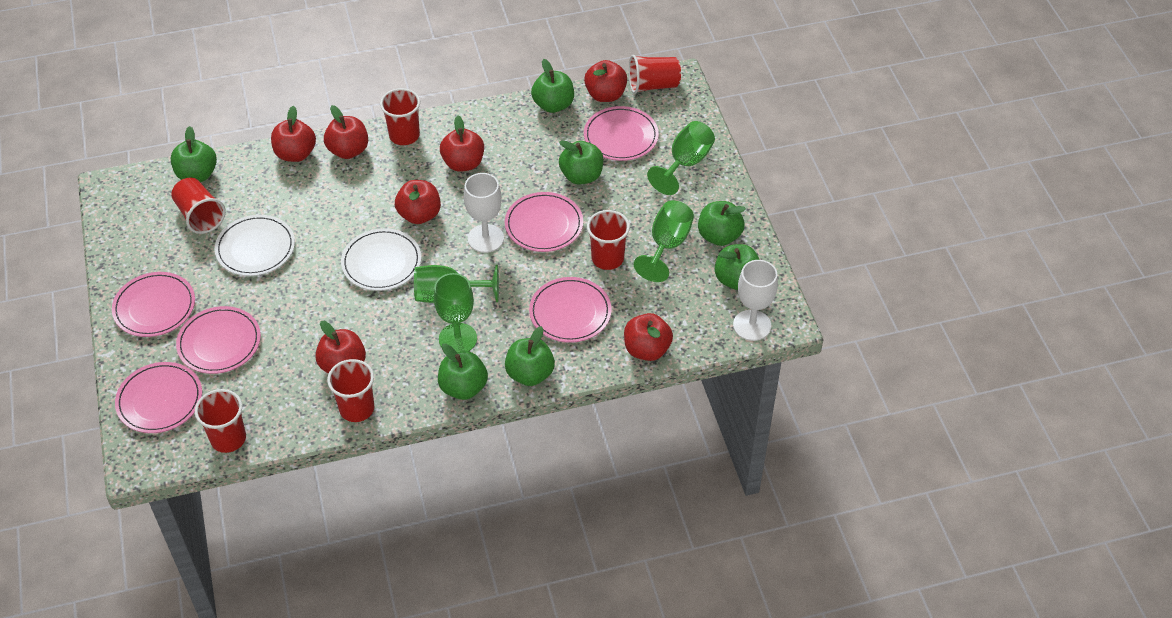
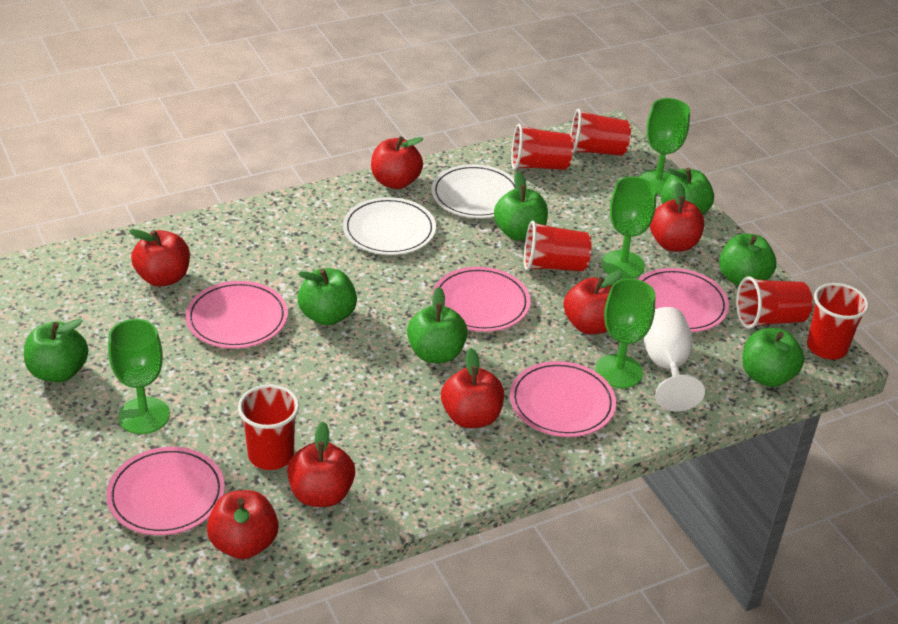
pink plate: [112,272,195,337] [115,362,202,433] [176,306,261,374] [505,192,583,252] [529,277,612,343] [584,106,659,161] = 6 -> [106,447,225,535] [186,281,288,349] [432,267,531,332] [510,361,616,437] [638,268,729,332] = 5
white goblet: [464,173,504,253] [733,260,778,341] = 2 -> [644,307,705,412] = 1

